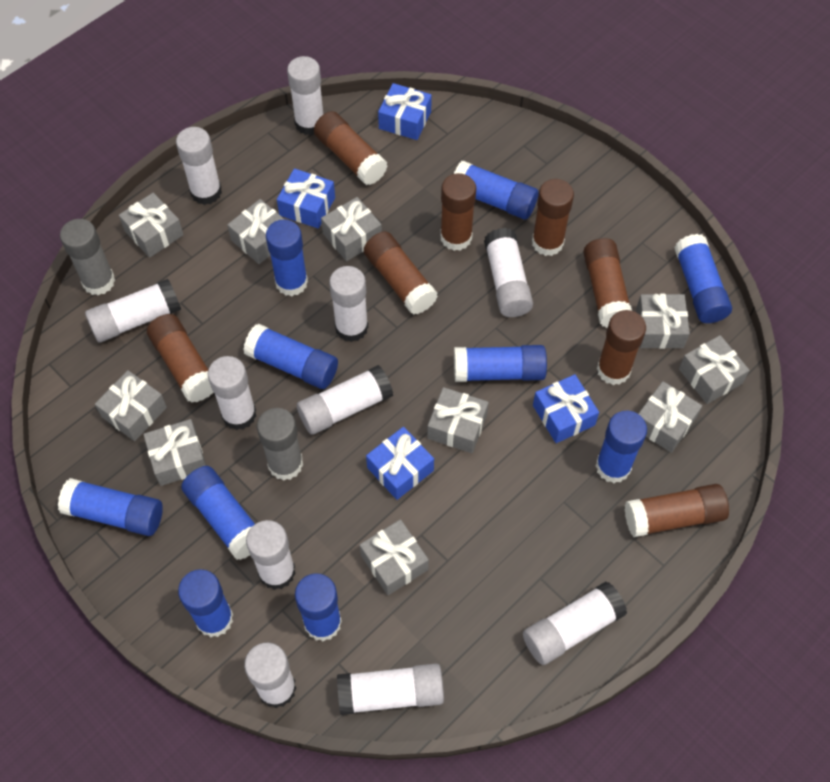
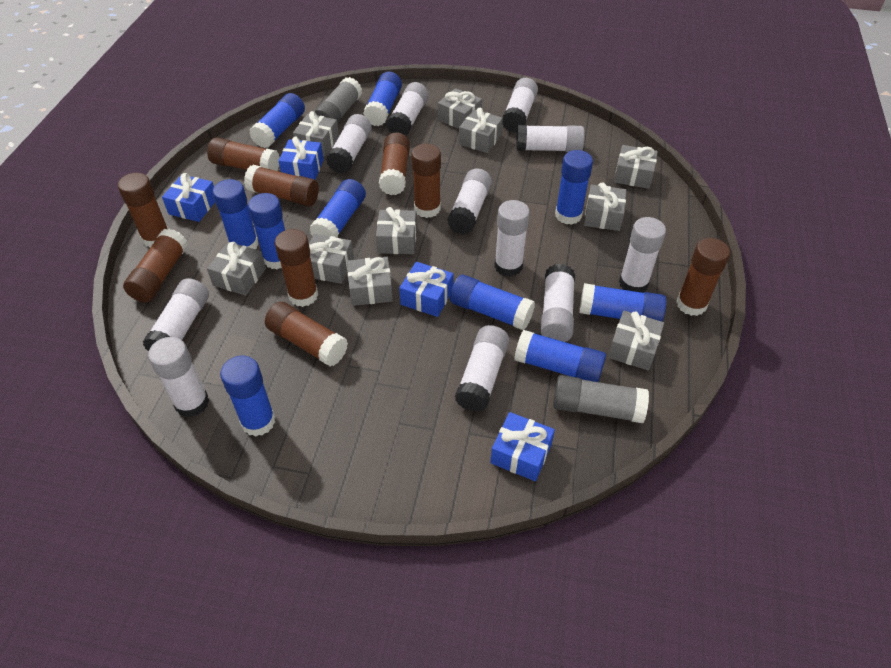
brown glue stick: [147,314,214,403] [314,111,388,185] [364,231,438,315] [440,173,476,251] [532,179,574,256] [583,238,632,328] [597,310,646,385] [625,484,729,537] = 8 -> [118,173,168,248] [123,228,188,302] [207,137,280,171] [244,165,319,206] [265,302,348,366] [275,229,318,307] [379,133,410,195] [411,144,441,218] [676,238,730,316] = 9

